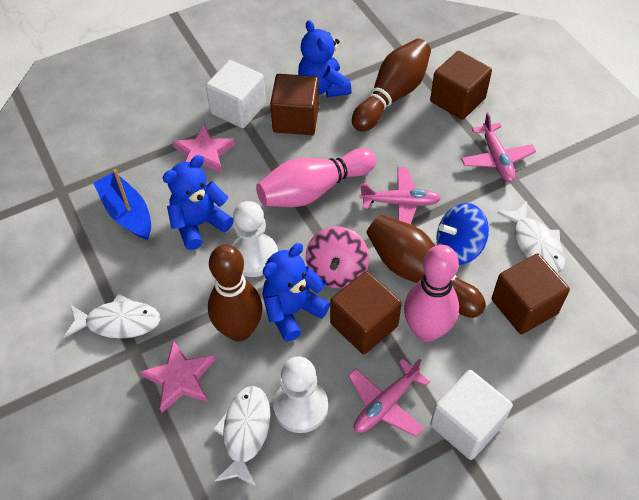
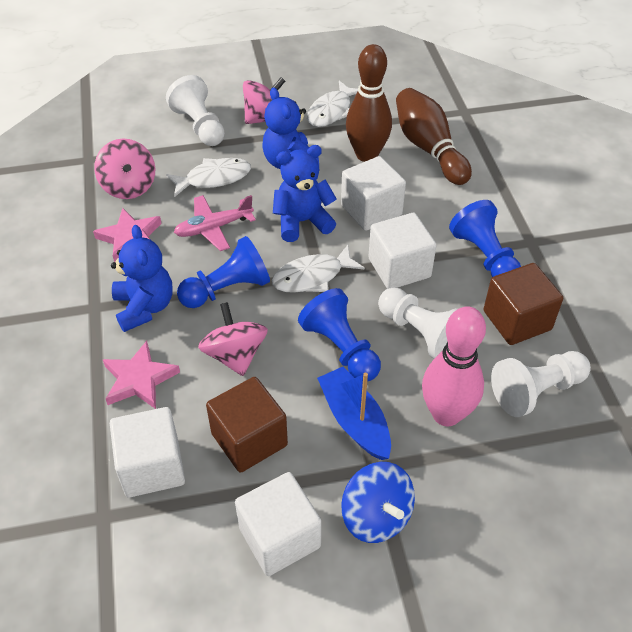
blue pawn: none = 0 -> [177,236,270,308] [298,288,381,381] [449,200,521,277] = 3
brown bowling pin: [208,244,262,341] [352,39,431,132] [366,215,486,318] = 3 -> [346,44,392,162] [396,88,472,185] = 2
brown cube: [270,74,319,135] [330,271,402,354] [430,51,492,120] [491,254,570,334] = 4 -> [206,377,288,473] [484,263,563,345] = 2
pink bowling pin: [256,148,376,207] [404,245,459,342] = 2 -> [422,306,486,426] = 1
pink plane: [348,359,430,437] [360,167,441,224] [461,113,536,182] = 3 -> [174,195,256,251] = 1
pink spinning top: [306,227,369,288] = 1 -> [94,139,155,199] [198,302,268,376] [243,77,285,124] = 3
white cube: [206,60,266,128] [430,370,513,460] = 2 -> [110,407,185,498] [235,472,321,576] [341,156,406,231] [368,213,436,289] = 4
white pawn: [231,201,278,277] [273,357,328,433] = 2 -> [166,75,225,146] [378,287,459,359] [491,351,591,417] = 3

